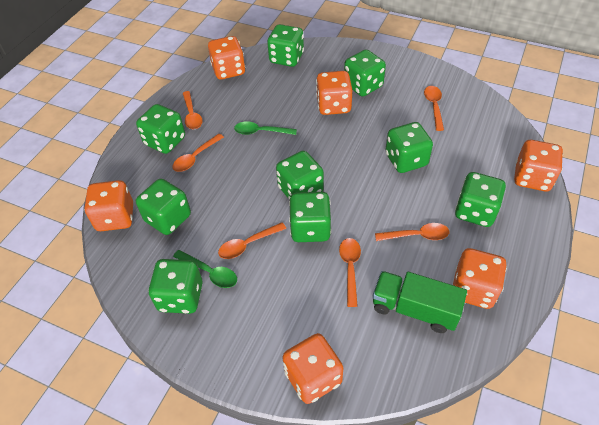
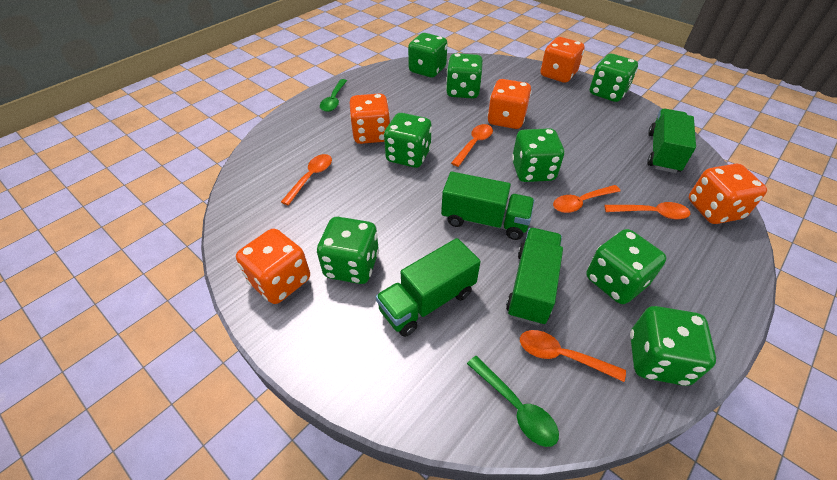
green dice: [136,104,185,154] [136,179,191,235] [148,259,203,314] [267,24,304,67] [276,151,324,200] [289,192,331,242] [344,49,386,97] [385,122,433,173] [455,172,506,227] = 9 -> [317,217,379,284] [384,113,432,168] [408,33,448,78] [446,53,483,98] [512,128,565,182] [586,229,666,304] [590,54,638,102] [630,306,716,386] = 8
green truck: [372,271,467,333] = 1 -> [375,238,481,337] [441,172,535,240] [506,228,563,325] [647,109,696,173] = 4
orange dice: [84,180,133,231] [208,36,245,79] [282,333,343,404] [316,71,353,115] [453,248,507,309] [514,140,563,191] = 6 -> [236,229,310,304] [350,93,390,144] [487,79,532,129] [541,37,585,83] [688,164,767,224] = 5
orange spoon: [172,134,224,172] [183,91,203,129] [218,222,286,259] [339,238,361,307] [375,223,449,241] [424,86,444,131] = 6 -> [281,154,332,206] [451,124,493,167] [520,330,626,382] [553,185,621,213] [604,202,690,219] = 5

